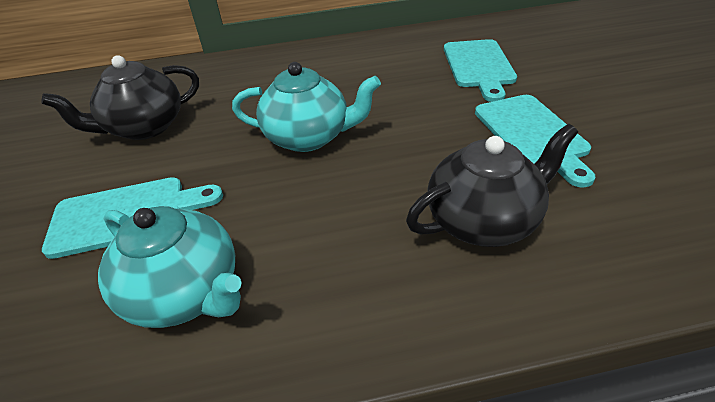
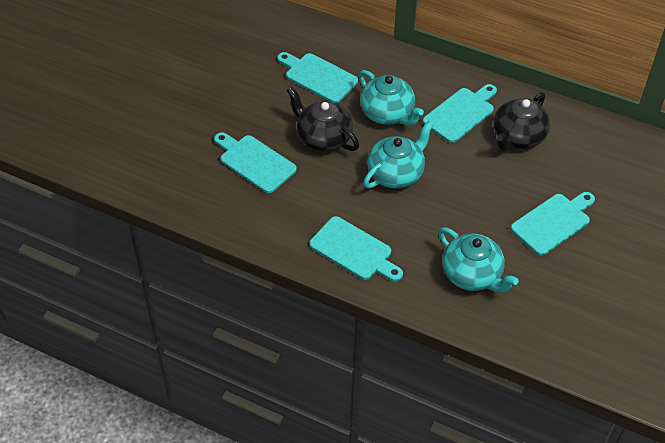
turquoise cutting board: [42,177,223,259] [444,39,517,102] [475,95,595,188] = 3 -> [214,132,297,193] [277,52,358,103] [309,216,403,282] [423,84,497,143] [511,192,595,256] = 5
turquoise teapot: [98,206,242,328] [232,62,381,152] = 2 -> [358,70,424,126] [363,121,434,189] [438,228,519,293] = 3

